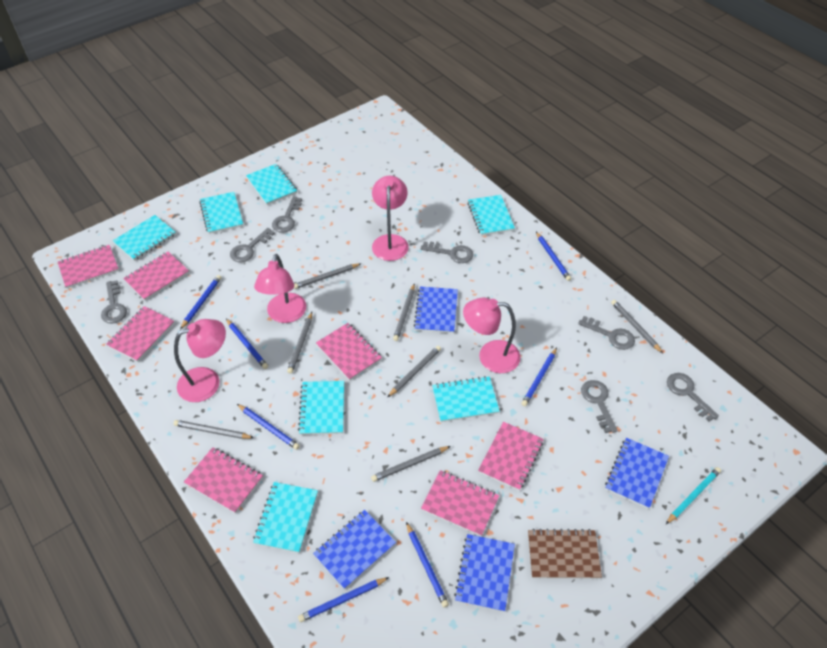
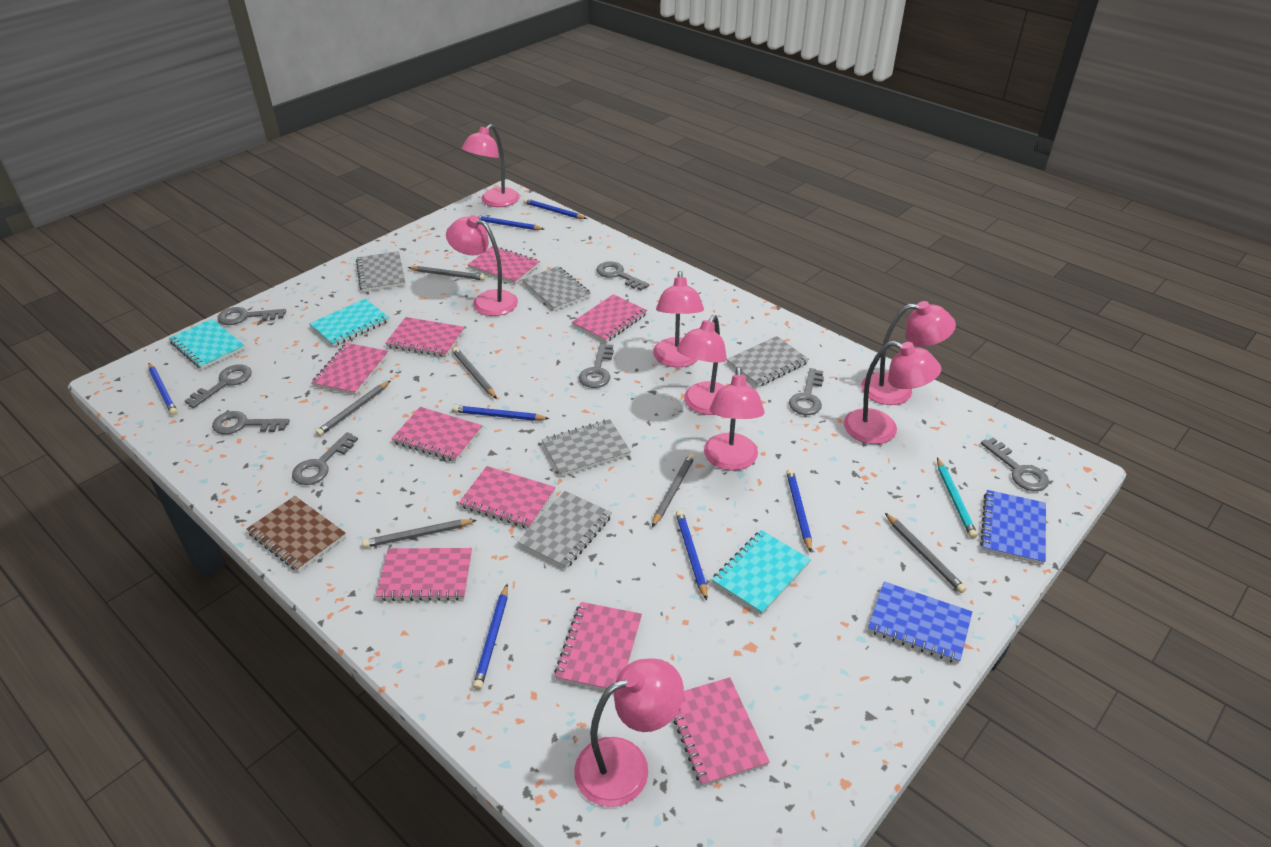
blue notebook: [313,510,396,589] [414,286,458,333] [454,534,515,612] [605,438,669,509] = 4 -> [868,581,972,664] [980,490,1046,565] = 2
grey key: [101,280,127,324] [230,228,275,262] [272,196,302,233] [421,241,473,263] [578,316,635,350] [581,380,618,433] [667,373,719,422] = 7 -> [185,365,252,408] [212,411,290,434] [218,307,286,325] [292,432,358,485] [579,343,614,388] [597,262,649,291] [789,368,824,415] [981,438,1049,491] = 8
grey notebook: none = 0 -> [356,251,405,292] [517,491,612,569] [522,266,591,311] [542,419,631,476] [727,336,809,387] = 5
grey pencil: [174,420,254,439] [287,312,312,374] [294,263,361,289] [371,446,451,482] [388,346,441,397] [393,283,415,341] [611,300,663,353] = 7 -> [315,380,391,436] [362,519,477,548] [408,266,485,280] [452,347,497,399] [652,453,695,527] [885,513,967,593] = 6
pink lamp: [174,319,226,402] [254,254,306,323] [372,176,409,261] [463,298,521,373] = 4 -> [446,215,518,316] [461,124,520,207] [574,659,684,807] [653,271,704,368] [677,315,727,415] [704,367,765,471] [844,341,941,444] [861,301,956,405] = 8
pink notebook: [58,245,119,288] [106,306,175,362] [123,252,189,301] [184,447,263,513] [316,323,382,381] [421,470,499,536] [478,422,544,491] = 7 -> [311,343,389,395] [376,548,472,601] [385,317,465,357] [391,407,483,462] [459,466,555,529] [467,246,540,284] [554,602,642,690] [572,294,647,342] [673,677,770,787] = 9
turquoise notebook: [113,215,176,261] [199,192,243,234] [246,164,297,205] [253,482,318,553] [298,381,344,435] [432,376,500,422] [467,195,515,236] = 7 -> [169,319,245,369] [309,299,389,347] [712,530,811,615] = 3

